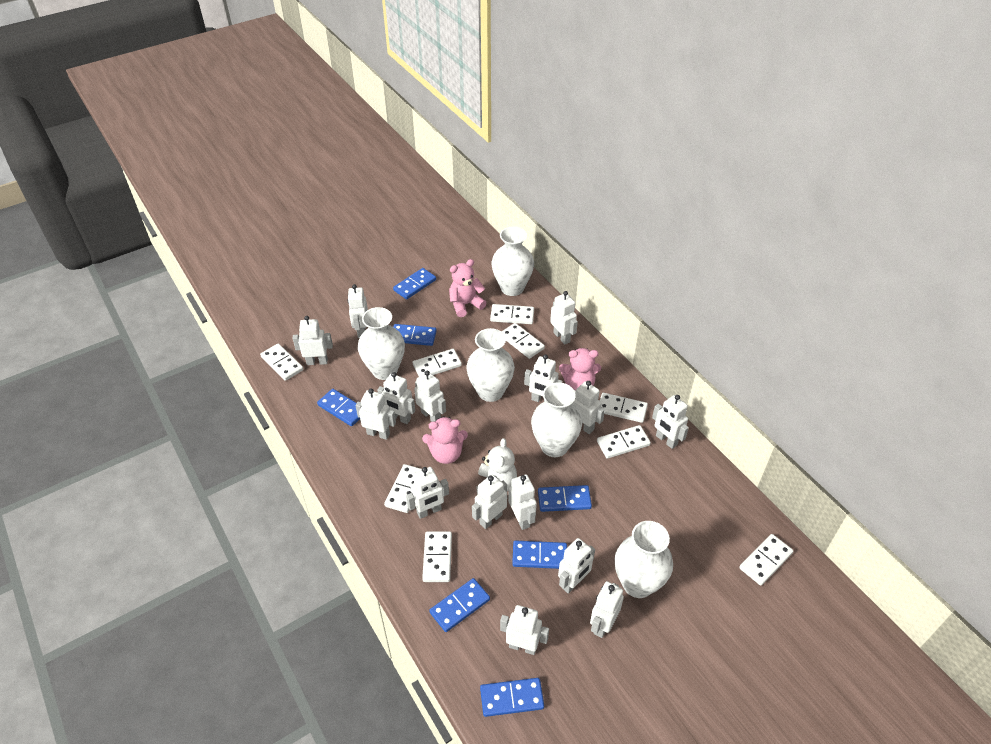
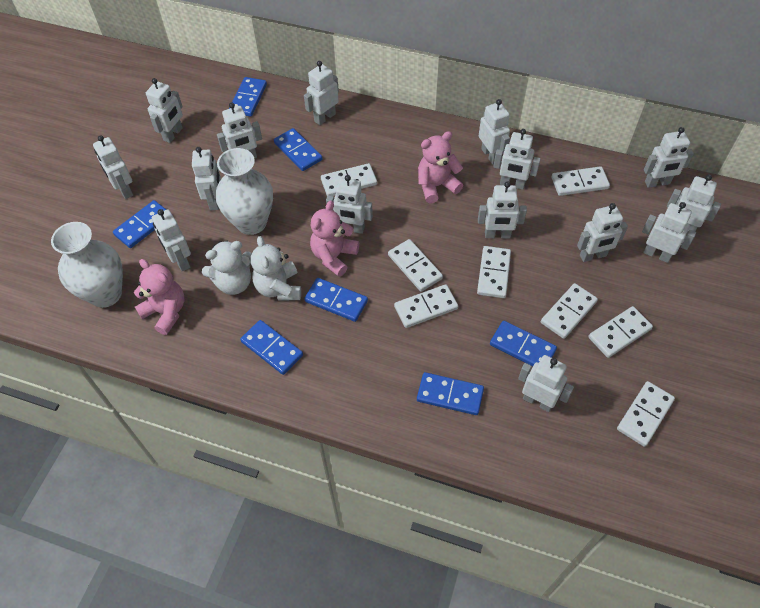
white domino: [260,343,303,381] [384,464,422,513] [413,349,462,376] [422,531,452,582] [490,304,534,324] [501,323,545,359] [597,425,651,459] [600,393,648,423] [739,534,793,586] = 9 -> [321,163,377,196] [388,239,443,292] [394,284,458,328] [477,246,511,298] [541,283,598,339] [552,166,610,196] [588,306,653,358] [617,381,675,447] = 8
white teddy bear: [476,438,517,495] = 1 -> [202,241,252,295] [251,236,301,300] = 2
white vase: [358,307,405,380] [466,328,515,402] [492,226,534,296] [531,382,582,457] [615,521,673,598] = 5 -> [51,222,123,308] [216,148,273,235] = 2

